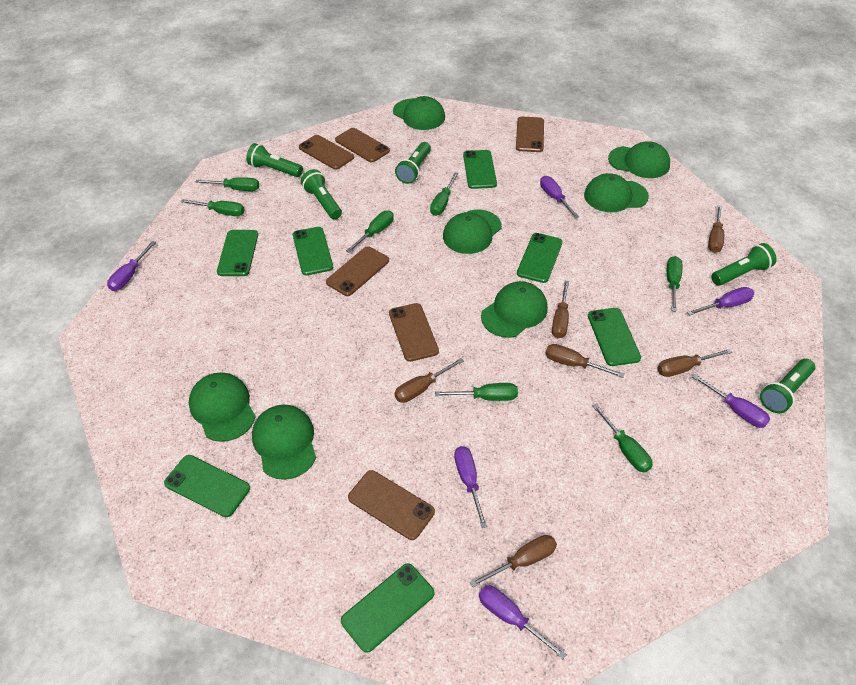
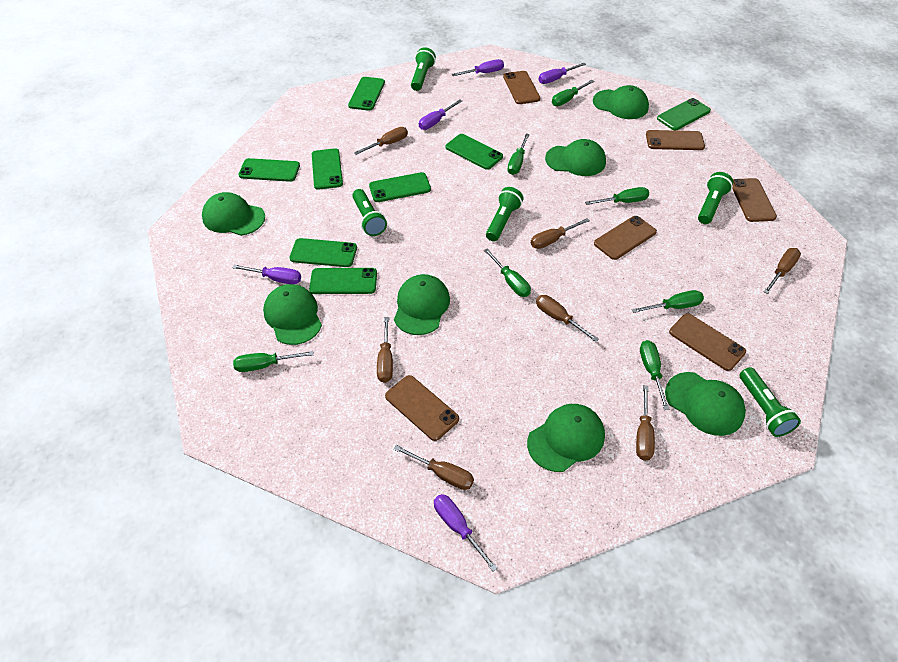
brown screwdriver: [394,358,464,403] [470,535,557,588] [545,344,624,378] [552,281,569,338] [657,349,732,377] [708,205,724,253] = 6 -> [354,127,408,155] [377,317,393,383] [394,445,474,490] [531,218,590,249] [536,295,599,342] [636,385,655,461] [764,248,801,294] = 7
green phone: [164,455,250,517] [217,230,258,276] [293,227,333,275] [341,563,434,653] [463,150,497,189] [517,233,563,283] [588,308,641,366] = 7 -> [239,158,300,182] [290,238,357,267] [309,268,377,294] [312,148,343,190] [348,77,385,111] [369,172,431,202] [446,134,503,170] [657,98,711,131] = 8
purple screwdriver: [107,241,156,291] [454,446,488,528] [479,585,567,659] [540,176,579,218] [687,287,754,315] [692,374,770,428] = 6 -> [232,265,301,284] [419,99,462,130] [434,494,497,572] [452,59,504,76] [539,63,586,84] = 5

